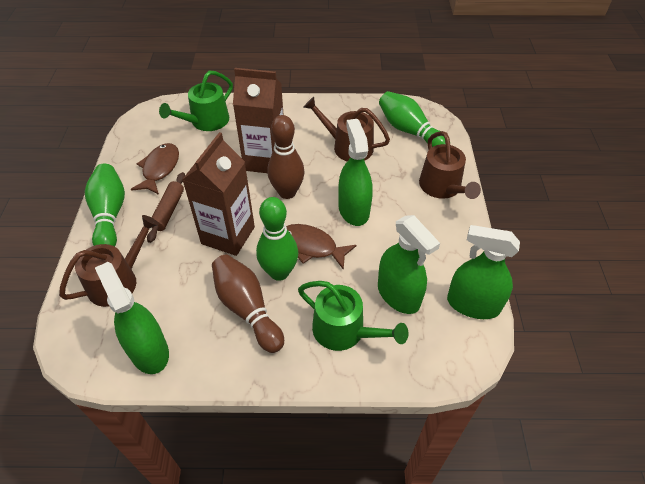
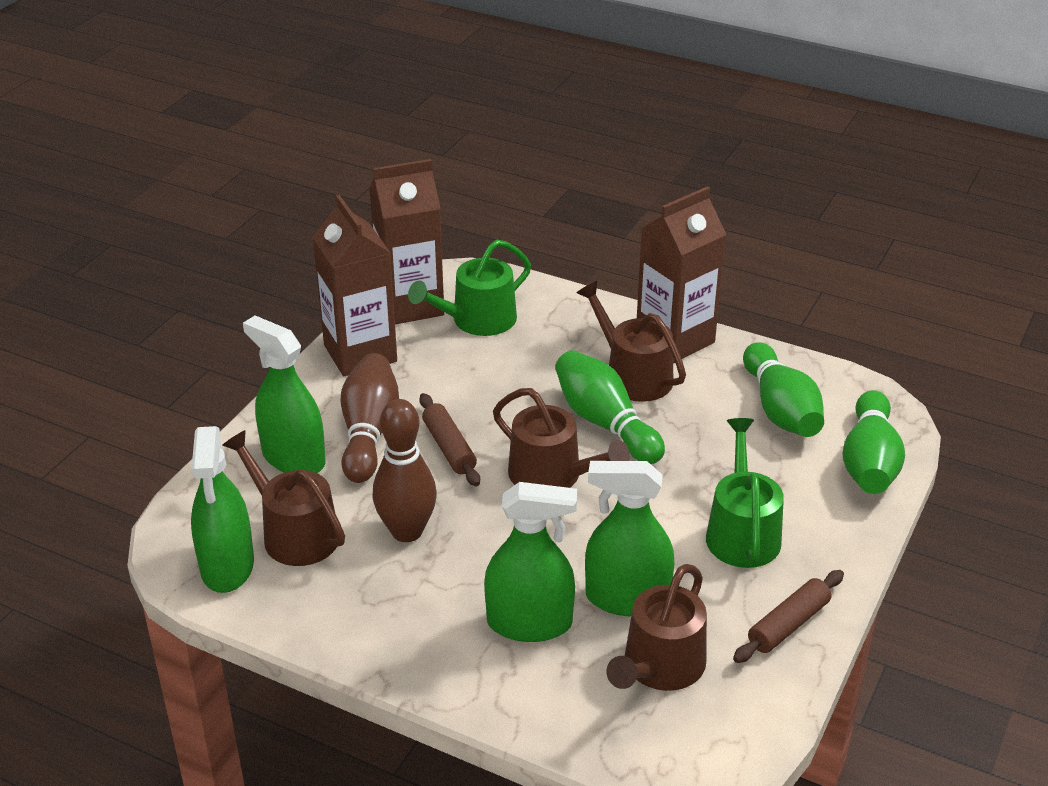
brown carton: [182,132,255,256] [233,68,283,173] = 2 -> [313,195,397,376] [369,159,444,324] [637,186,726,363] = 3
brown fish: [131,143,179,195] [286,224,357,270] = 2 -> none = 0
brown rolling pin: [147,172,185,243] = 1 -> [419,393,480,486] [733,570,844,663] = 2
brown watering can: [59,215,159,307] [303,97,390,161] [419,131,481,199] = 3 -> [222,430,345,566] [493,388,630,488] [576,281,686,402] [606,564,707,691] = 4

